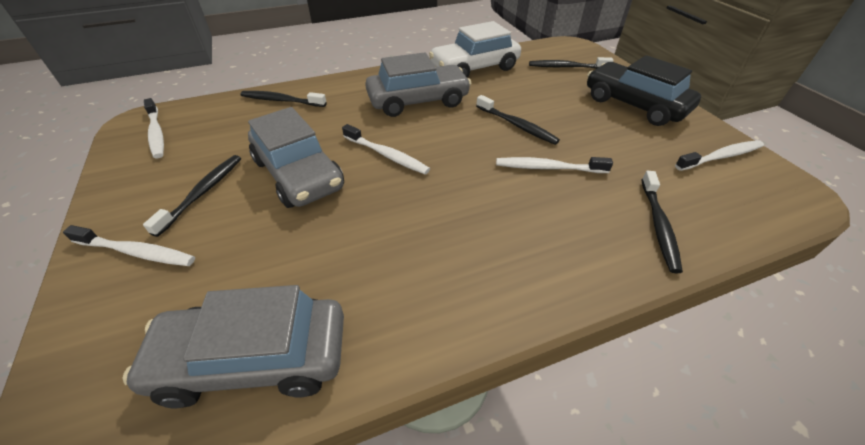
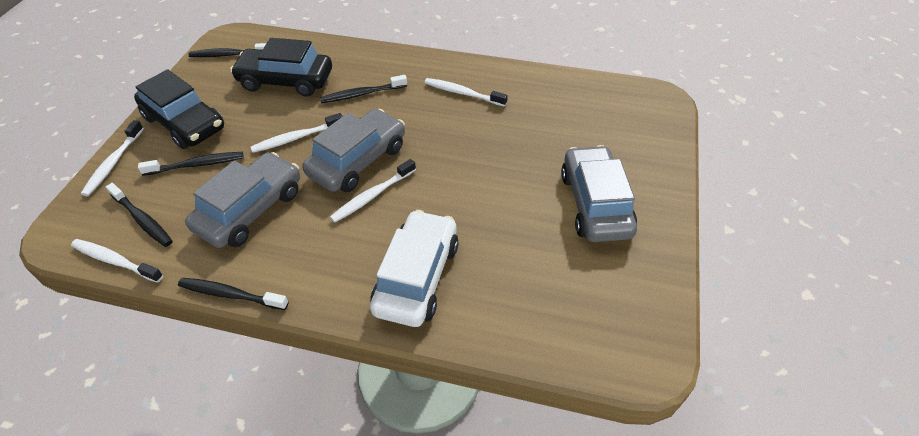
black car: [587,55,701,126] = 1 -> [134,70,224,149] [230,38,332,97] = 2

